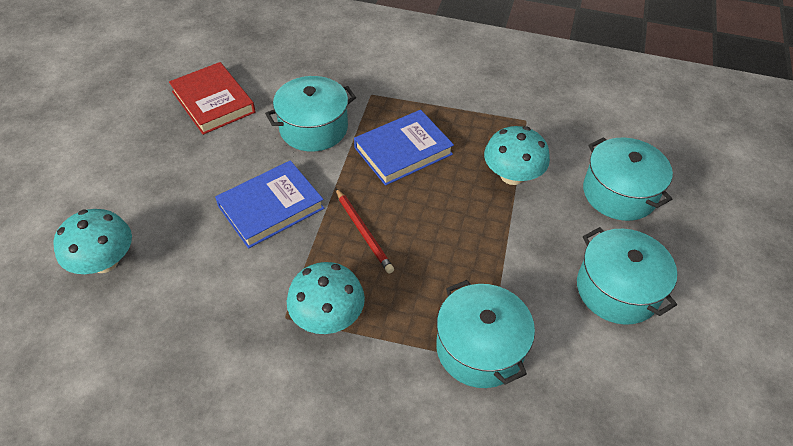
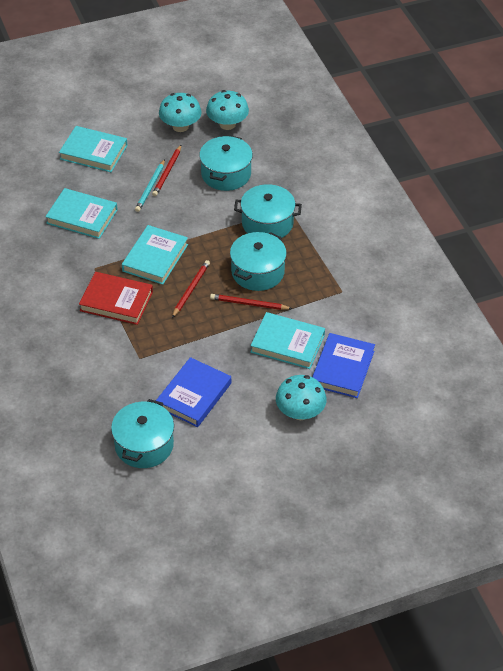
red pencil: [336,188,394,273] = 1 -> [152,145,181,196] [172,260,210,318] [210,294,292,310] = 3
turquoise book: none = 0 -> [45,188,118,239] [59,126,128,172] [122,225,188,285] [251,312,325,369] = 4
turquoise pencil: none = 0 -> [135,159,165,212] = 1

